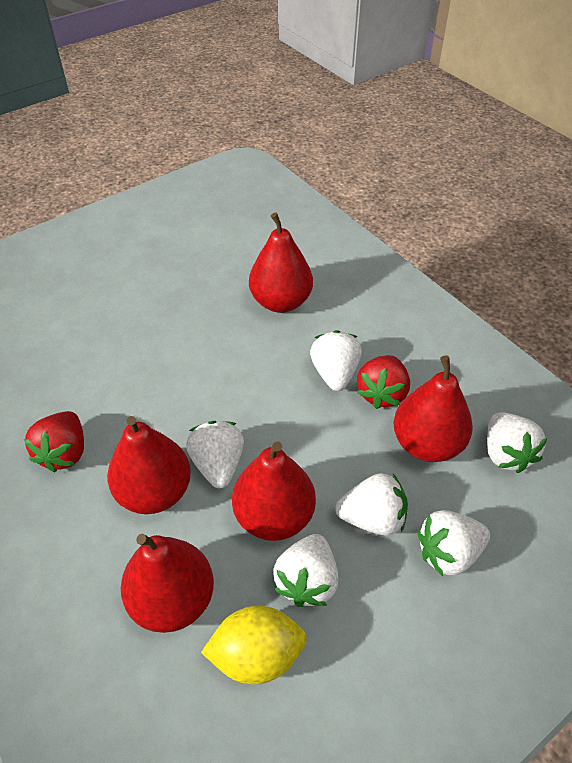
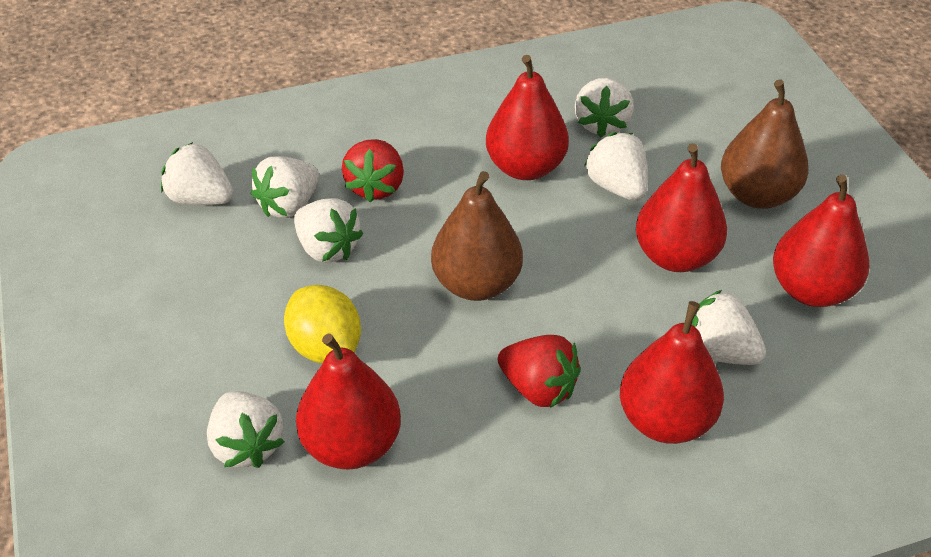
brown pear: none = 0 -> [431,171,523,301] [721,80,809,209] = 2
white strawberry: [186,421,244,488] [273,534,338,607] [310,330,362,391] [335,473,408,536] [417,510,490,577] [487,412,547,473] = 6 -> [161,142,234,205] [207,391,285,468] [251,156,319,218] [294,198,363,263] [575,78,634,138] [584,132,648,201] [692,290,766,365] = 7

